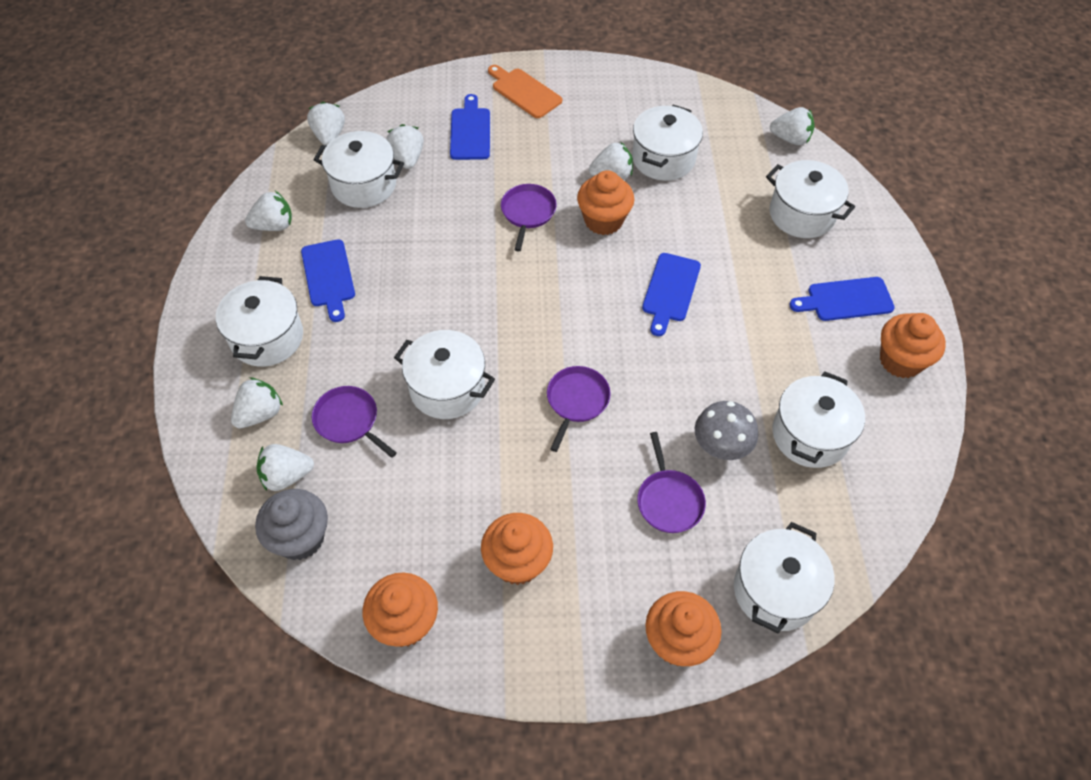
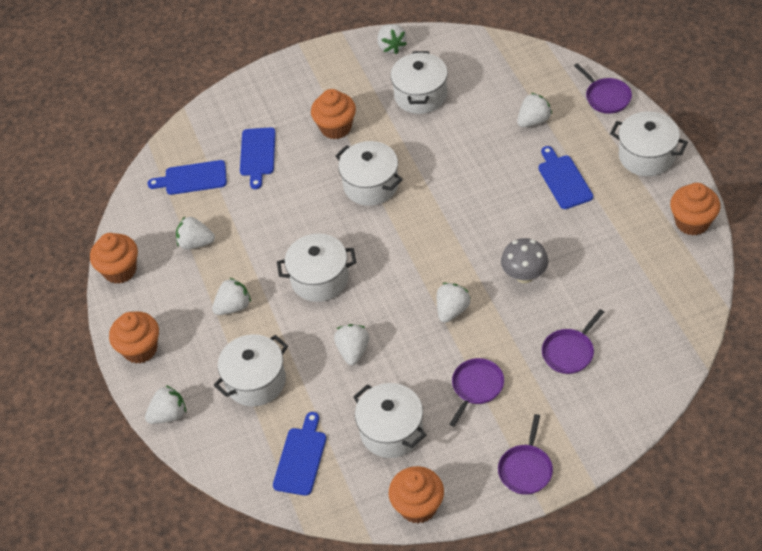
grey cupcake: [255,489,328,560] = 1 -> none = 0
orange cutting board: [488,65,562,118] = 1 -> none = 0
white pot: [216,276,303,367] [314,131,404,208] [394,330,495,419] [632,105,703,181] [734,522,834,633] [766,160,855,238] [772,372,865,468] = 7 -> [214,334,288,407] [277,234,356,302] [335,141,403,206] [353,383,426,458] [390,51,448,114] [610,111,688,176] = 6

